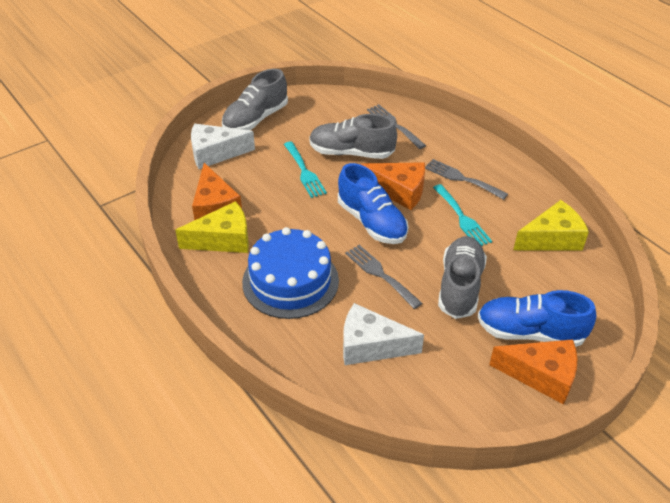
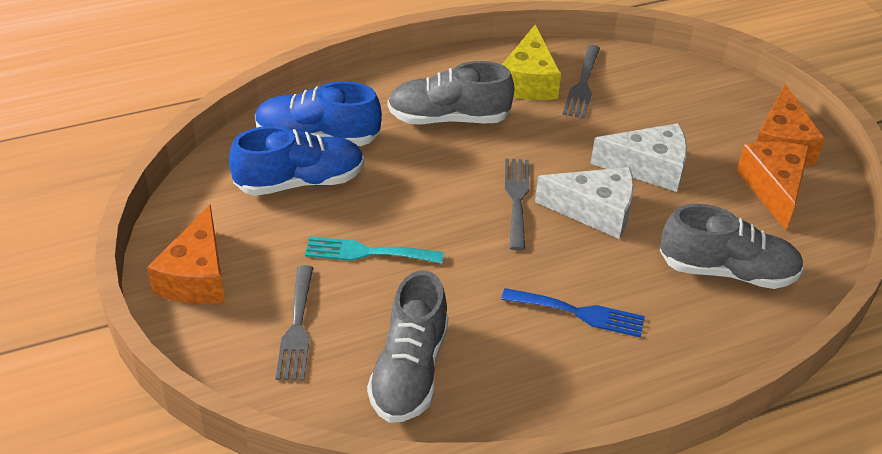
blue cake: [242,227,339,319] = 1 -> none = 0
blue fork: none = 0 -> [501,288,645,338] = 1
turquoise fork: [284,142,327,198] [433,184,492,246] = 2 -> [305,236,444,263] = 1
yellow cheese: [175,201,249,253] [513,200,589,250] = 2 -> [502,25,561,100] = 1

